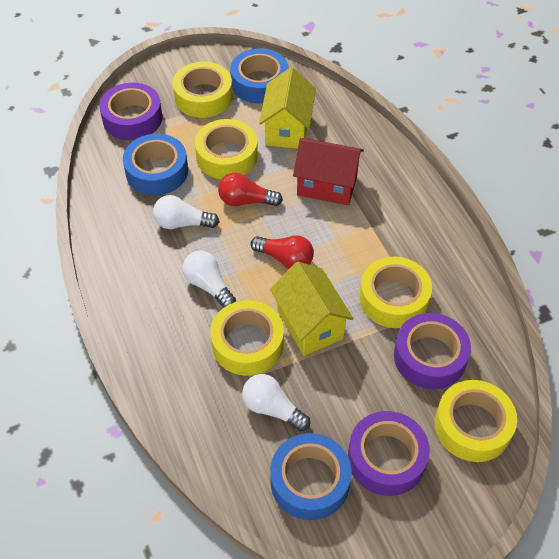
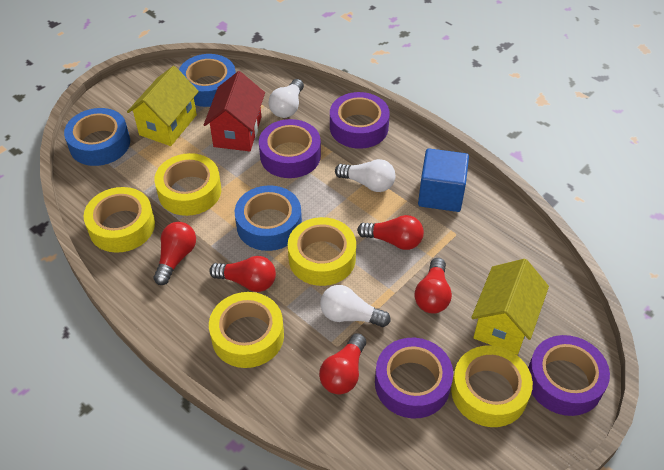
blue cube: none = 0 -> [418,148,469,212] = 1
purple tape: [99,83,162,140] [348,411,430,496] [394,313,471,389] = 3 -> [259,119,321,178] [330,92,390,149] [375,338,453,418] [528,335,610,416] = 4
red light bulb: [218,173,283,206] [250,235,314,269] = 2 -> [153,222,196,285] [209,256,276,292] [319,333,366,394] [357,215,424,250] [415,258,452,314] = 5

